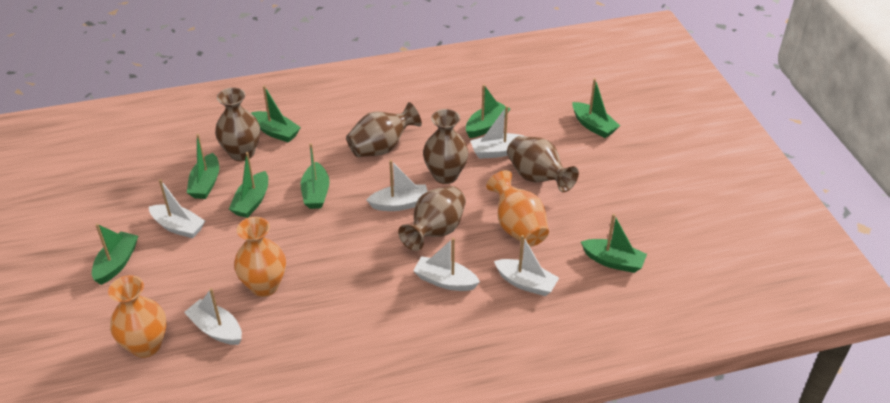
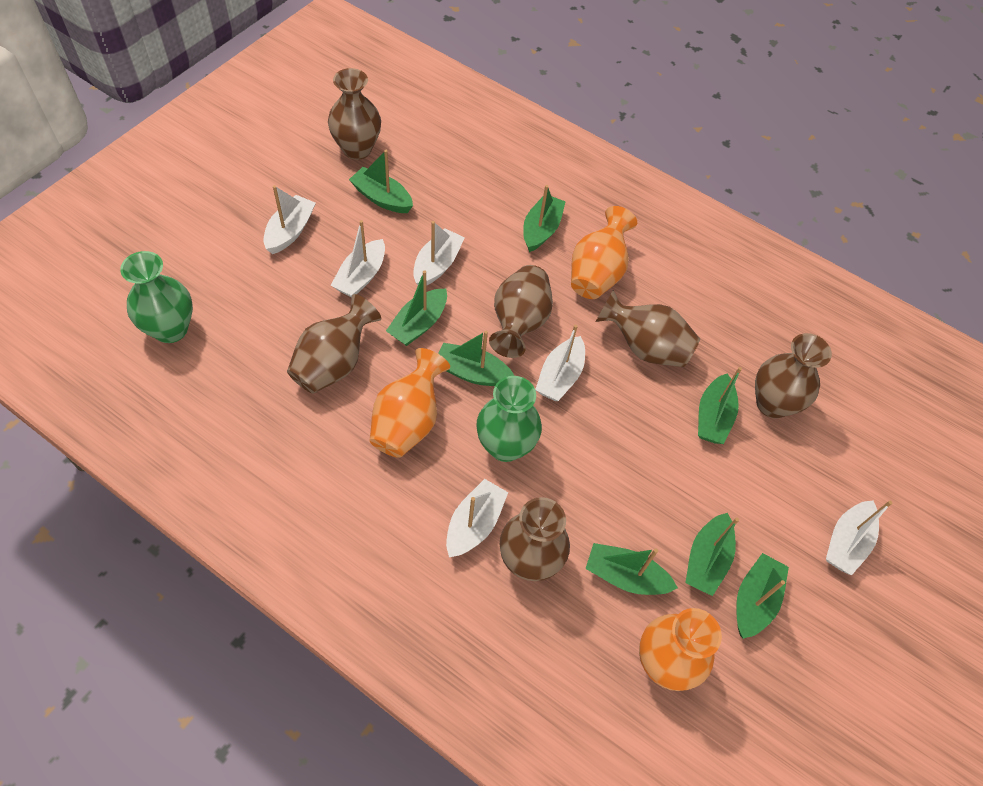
brown vase: [215,87,260,161] [346,102,422,157] [398,186,466,251] [423,109,468,184] [507,136,579,192] = 5 -> [287,294,381,394] [328,68,381,160] [489,265,553,358] [500,497,570,581] [596,290,700,367] [755,333,832,418] = 6
green vase: none = 0 -> [120,251,193,343] [476,376,542,462] = 2

